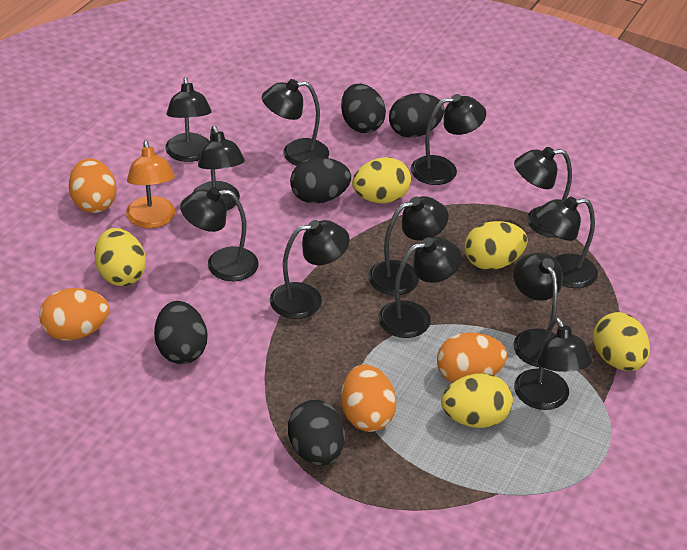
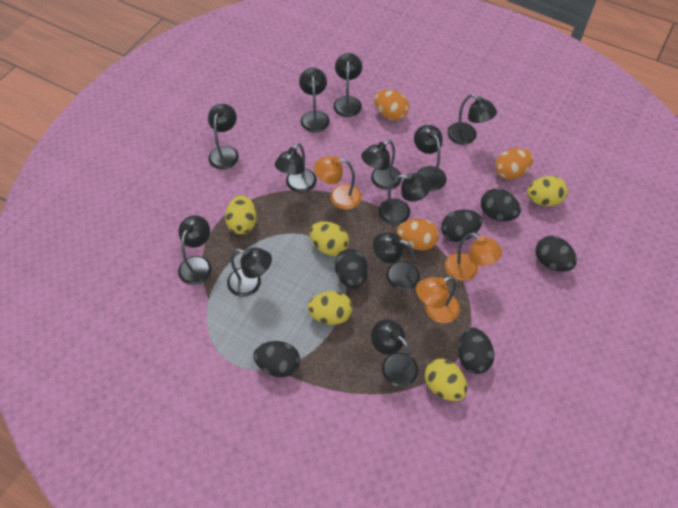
black egg: [154,301,207,364] [288,400,345,466] [290,157,351,204] [341,84,386,133] [389,93,445,138] = 5 -> [253,341,300,377] [335,249,368,289] [441,210,482,242] [458,327,494,374] [481,188,521,221] [535,236,577,272] = 6
orange egg: [39,288,109,341] [69,158,117,213] [341,364,396,432] [437,332,507,383] = 4 -> [374,90,409,120] [397,219,439,250] [495,148,533,180] = 3
orange lamp: [126,140,175,228] = 1 -> [314,156,362,210] [416,276,460,323] [445,233,502,281] = 3

